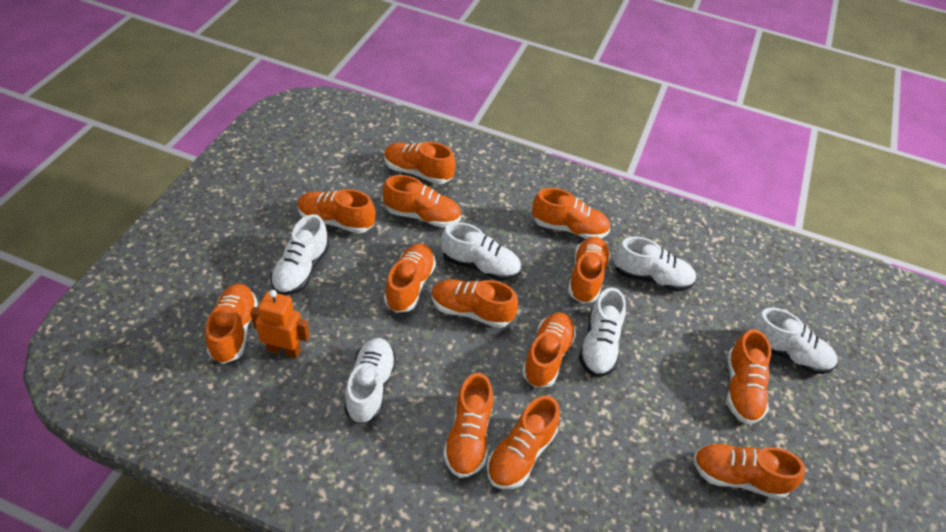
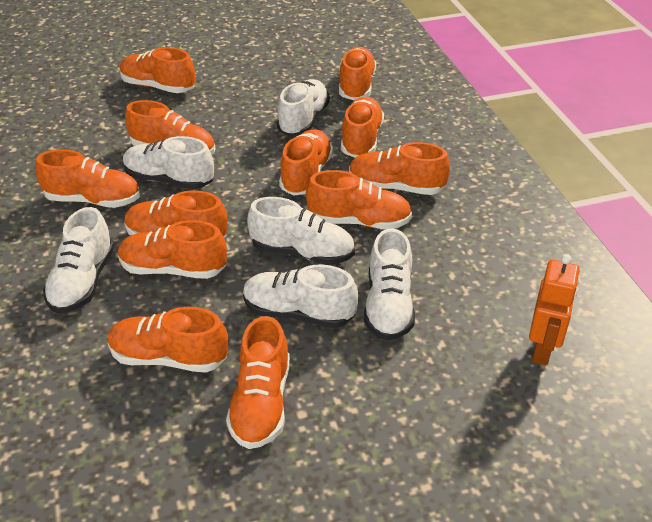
orange shoe: [205,284,258,364] [298,189,376,233] [383,175,461,227] [384,142,456,184] [384,243,436,313] [431,279,518,328] [443,373,493,478] [486,396,560,489] [522,312,576,387] [532,188,610,239] [568,237,611,303] [693,444,805,499] [727,329,771,424] = 13 -> [35,149,140,208] [108,307,228,373] [118,220,227,279] [120,47,195,93] [124,190,228,238] [125,100,215,155] [226,316,290,449] [279,129,333,196] [306,170,412,229] [339,47,376,100] [341,97,384,158] [349,142,450,195] = 12

